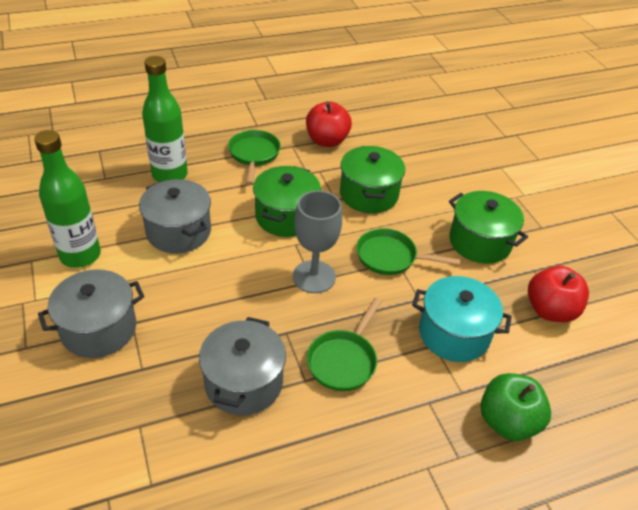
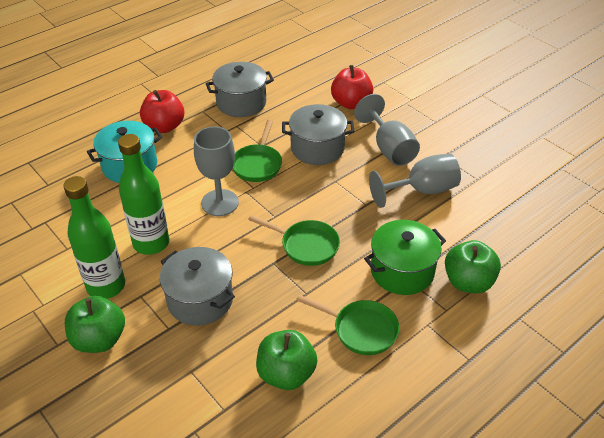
green apple: [481,373,551,441] = 1 -> [65,296,125,353] [256,330,317,390] [445,240,501,293] = 3
green pot: [253,166,321,237] [340,146,405,213] [449,191,528,264] = 3 -> [364,220,446,295] = 1
grey goblet: [293,190,342,293] = 1 -> [194,126,239,216] [354,94,420,166] [369,154,461,208] = 3

